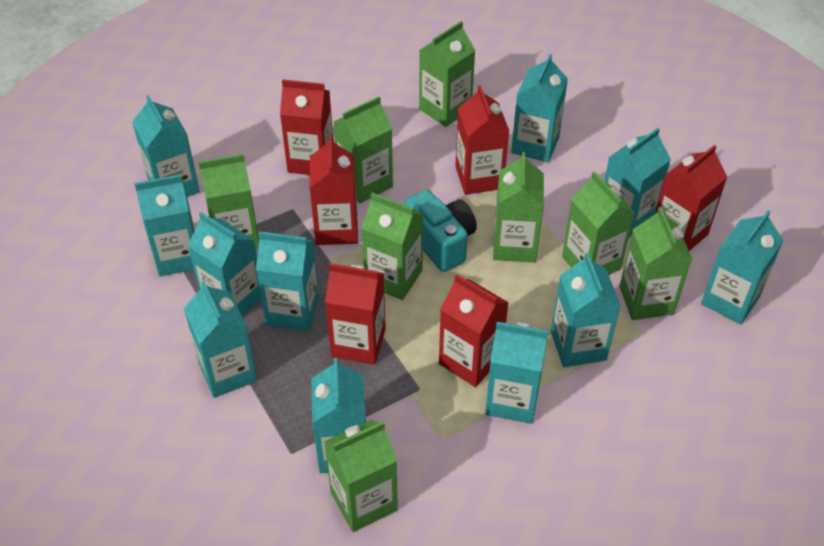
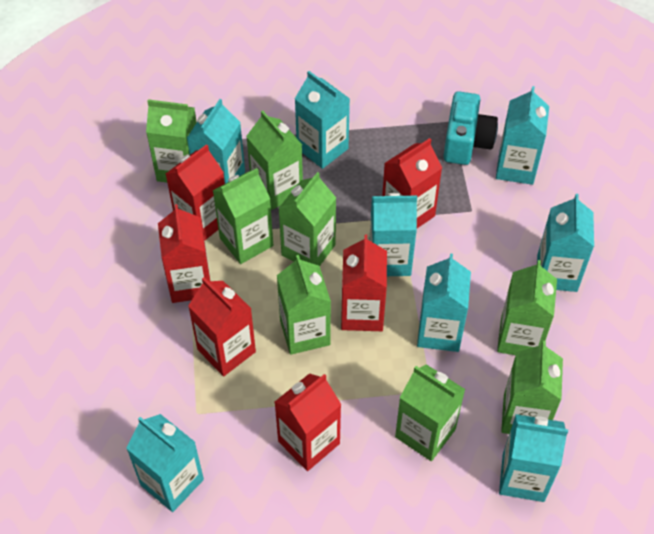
turquoise carton: [132,95,200,197] [134,174,195,277] [184,280,257,398] [188,212,261,316] [256,231,319,331] [311,358,366,473] [485,322,548,424] [511,54,568,163] [551,253,621,367] [604,128,671,238] [701,210,783,325] = 11 -> [126,414,204,512] [187,99,245,184] [295,71,350,169] [369,193,417,276] [417,254,471,352] [496,86,549,185] [499,414,568,502] [537,194,594,292] = 8

